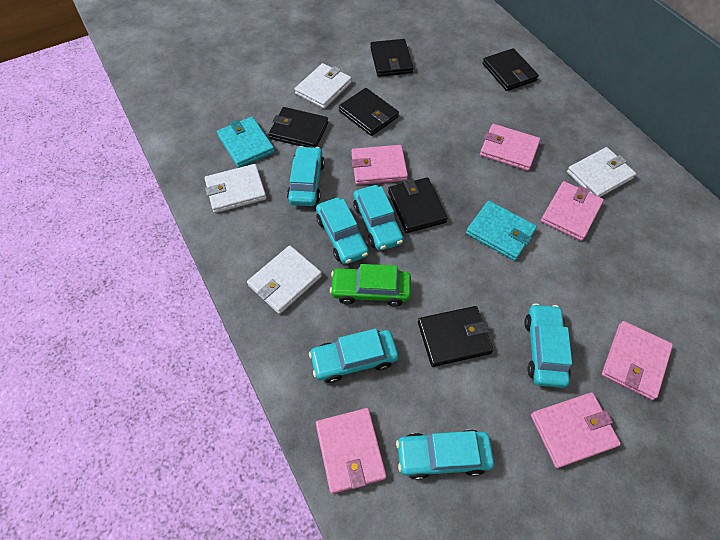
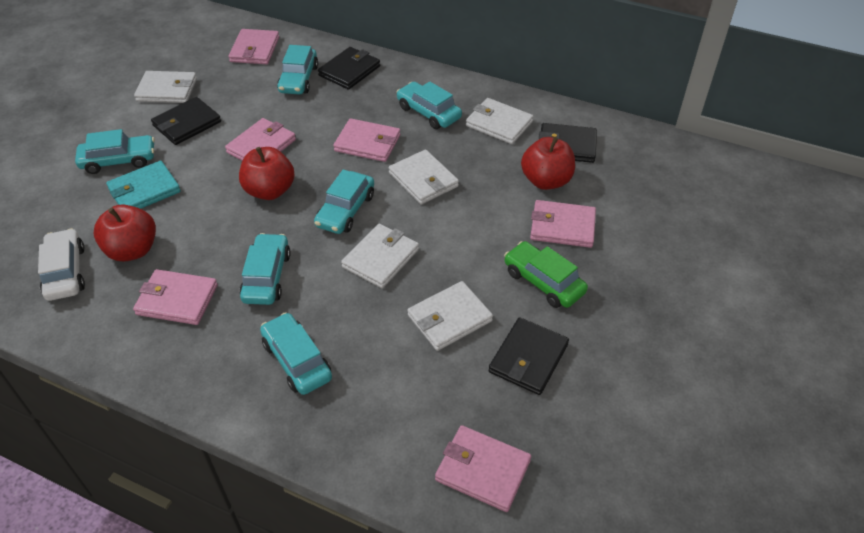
black wallet: [269,107,328,148] [339,88,399,136] [370,39,414,77] [388,177,448,233] [418,306,493,367] [482,48,539,91] = 6 -> [151,97,221,145] [318,47,380,90] [489,317,569,395] [539,123,597,163] = 4
red apple: none = 0 -> [94,204,156,262] [239,147,295,200] [521,137,575,190] = 3
turquoise wallet: [217,117,275,168] [466,201,537,261] = 2 -> [106,161,181,209] = 1
white car: none = 0 -> [38,228,85,301] = 1
white wallet: [205,164,267,213] [247,246,322,314] [295,63,352,109] [567,147,636,197] = 4 -> [134,71,197,103] [341,224,419,288] [389,150,459,205] [408,281,493,351] [466,98,533,144] = 5

